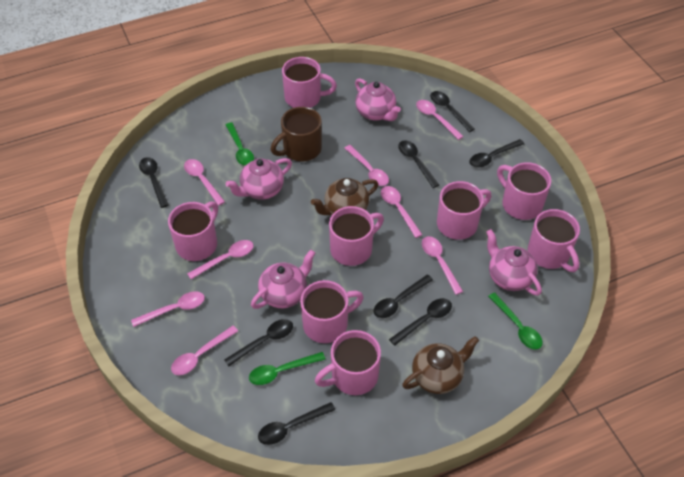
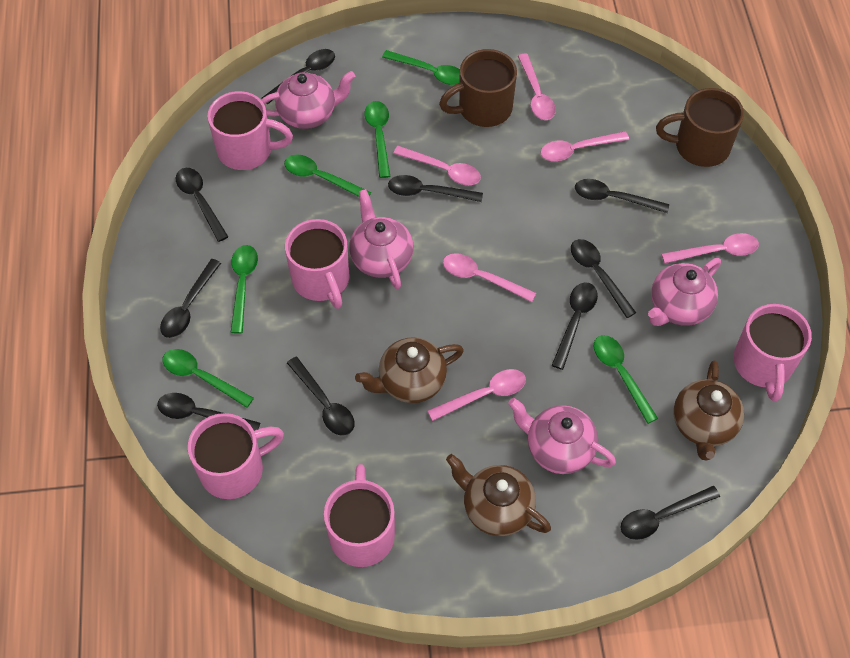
black spoon: [139,157,169,208] [224,319,293,366] [258,402,335,445] [374,275,433,318] [389,298,452,346] [398,140,439,188] [430,91,475,132] [470,139,524,168] = 8 -> [157,393,260,431] [160,259,221,338] [176,168,228,242] [261,49,335,104] [287,357,354,436] [388,175,483,202] [551,282,598,370] [571,239,636,318] [575,179,669,213] [621,486,720,540] = 10
brown mug: [271,107,322,162] = 1 -> [439,49,517,127] [656,88,744,167] = 2
brown teapot: [311,178,378,215] [402,336,479,394] = 2 -> [355,337,464,403] [446,454,551,536] [673,360,744,461] = 3
green spoon: [226,122,254,166] [249,352,326,385] [488,292,543,350] = 3 -> [162,349,254,408] [230,245,258,334] [284,155,371,197] [365,101,390,178] [382,50,460,85] [593,335,658,424] = 6
pink mug: [168,201,218,261] [282,57,337,108] [300,280,364,343] [315,330,381,395] [329,206,384,266] [437,181,491,240] [497,162,551,220] [528,209,580,272] = 8 -> [188,413,284,499] [207,91,293,170] [285,219,350,309] [324,464,395,567] [733,304,812,402] = 5
pink spoon: [131,291,205,327] [171,326,238,375] [184,159,225,206] [187,240,254,279] [345,145,389,186] [381,186,422,238] [416,100,464,140] [422,236,463,295] = 8 -> [393,146,481,185] [428,369,526,421] [443,253,536,302] [518,53,556,120] [540,131,629,161] [662,233,759,263] = 6

